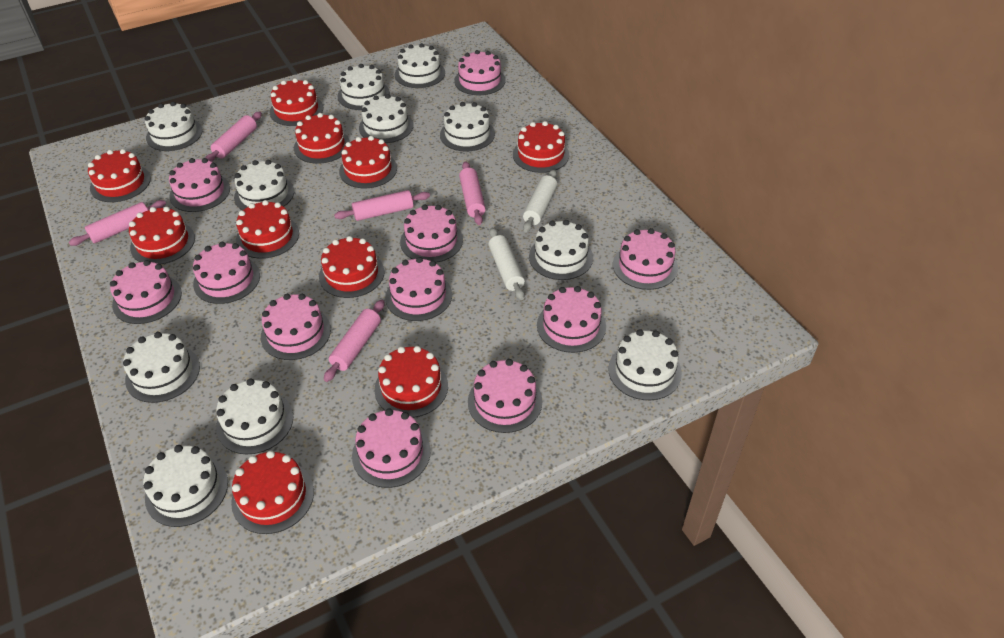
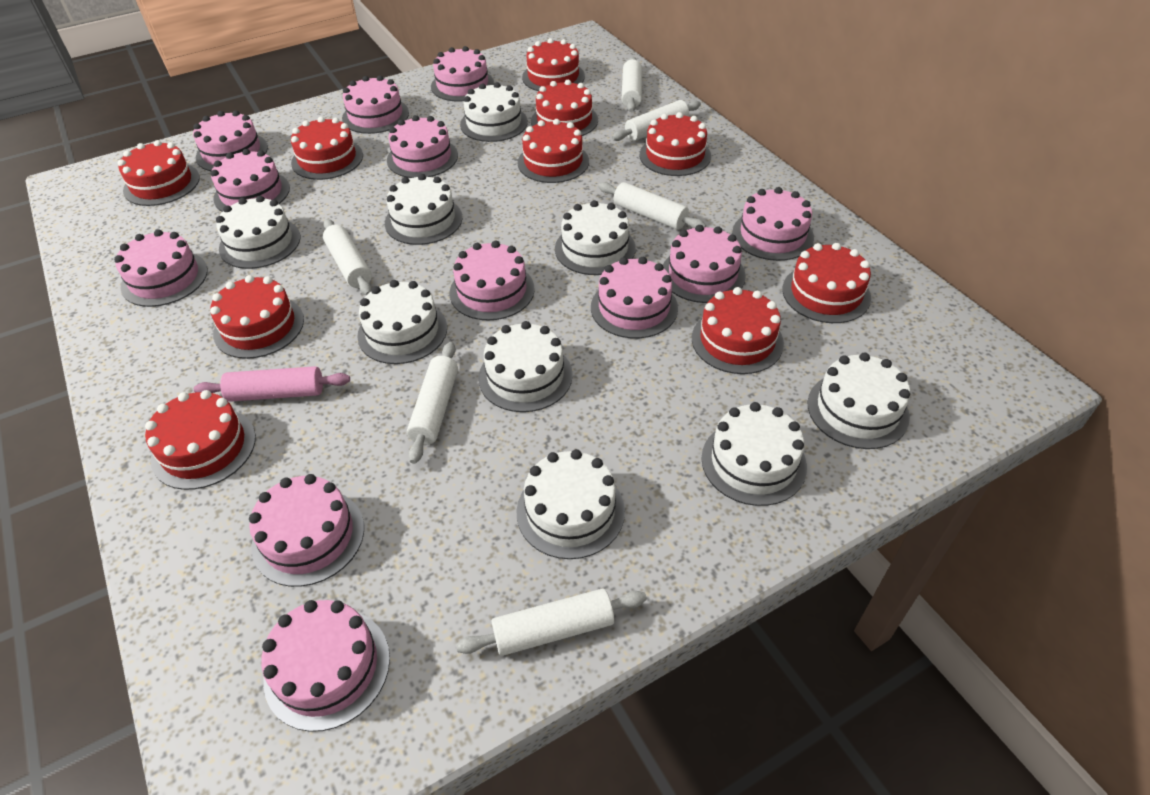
pink cake: [110,260,182,324] [169,158,230,212] [193,242,260,304] [261,294,331,360] [352,409,431,488] [385,257,452,321] [400,205,463,263] [454,50,506,95] [468,359,542,433] [537,286,606,353] [613,228,678,290] = 11 -> [114,229,208,307] [193,110,268,171] [211,149,290,212] [249,474,364,587] [261,600,390,732] [342,75,409,134] [387,115,458,178] [431,46,494,101] [450,241,535,320] [591,257,678,339] [663,225,746,303] [733,187,814,261] = 12
pink rolling pin: [69,200,166,246] [205,111,262,162] [324,300,385,382] [334,190,430,221] [459,161,486,225] = 5 -> [194,366,350,402] = 1
white cake: [123,332,200,403] [143,445,228,527] [145,102,203,151] [216,379,294,454] [234,160,294,211] [337,64,390,110] [359,94,414,143] [395,43,445,88] [440,102,495,152] [529,220,593,280] [608,329,682,400] = 11 -> [216,196,300,269] [357,280,447,364] [385,174,462,245] [460,82,528,142] [479,321,573,412] [516,449,625,559] [555,200,636,275] [701,402,807,506] [807,353,910,449] = 9
white rolling pin: [488,227,525,300] [523,170,557,232] = 2 -> [323,219,372,295] [407,342,458,464] [456,588,647,656] [598,182,706,230] [612,100,701,141] [622,57,642,112] = 6

